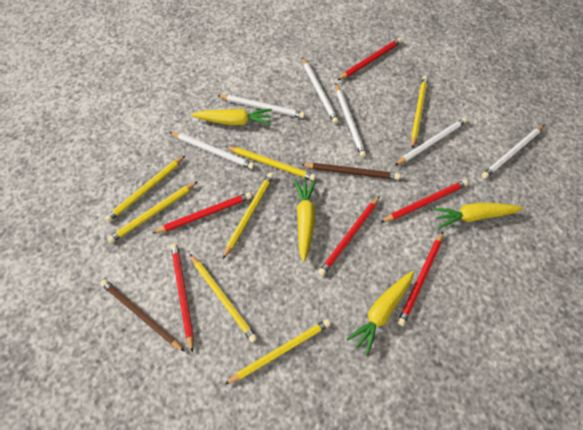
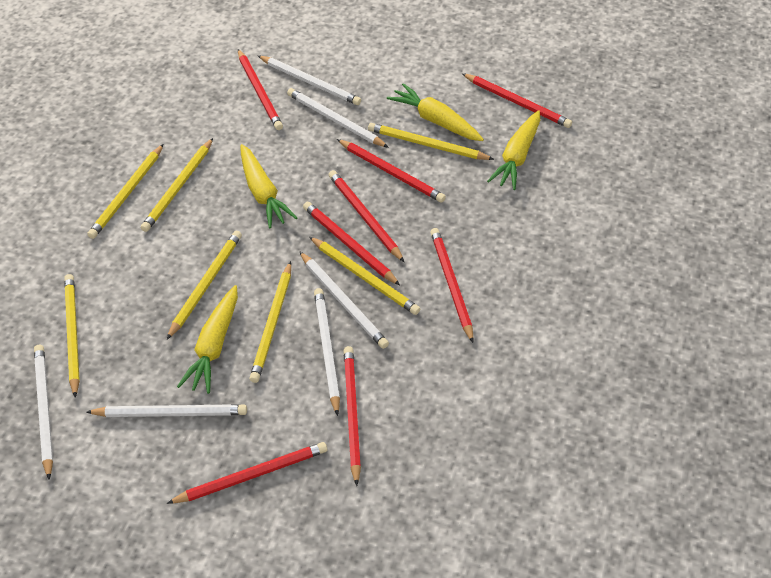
brown pencil: [100,279,185,352] [301,163,400,180] = 2 -> none = 0
red pencil: [153,192,252,233] [171,244,194,353] [318,196,380,276] [338,38,402,80] [380,180,468,223] [398,232,443,326] = 6 -> [167,442,327,504] [238,49,283,130] [303,202,400,285] [329,170,404,262] [337,139,446,202] [344,346,361,486] [430,228,474,343] [462,73,572,128] = 8

